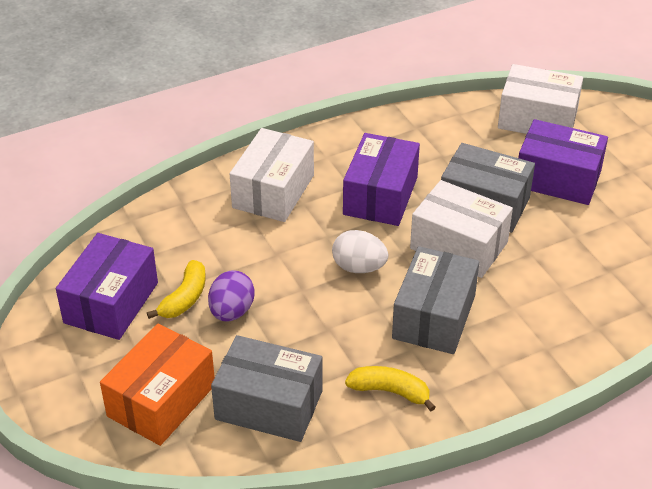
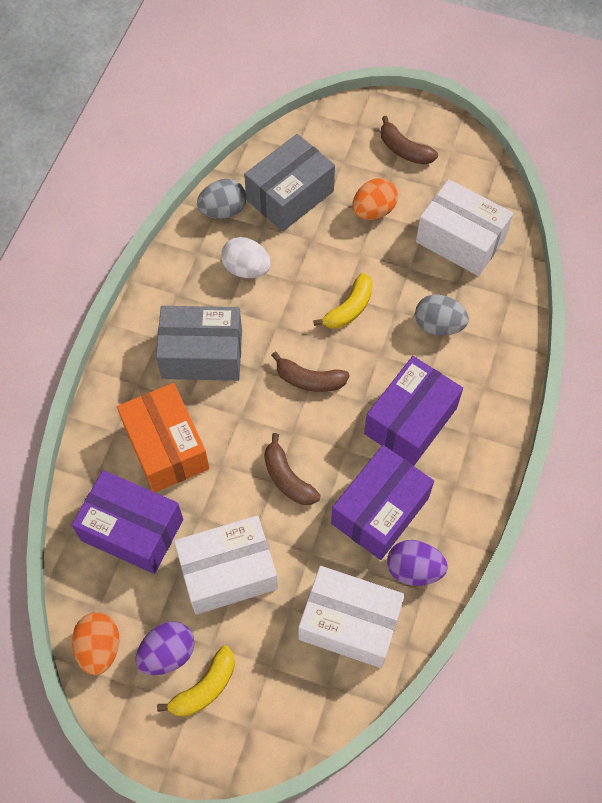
brown banana: none = 0 -> [264,433,321,505] [271,352,350,392] [381,116,438,165] = 3
grey box: [211,335,322,442] [392,246,479,354] [441,143,535,233] = 3 -> [156,306,242,381] [244,134,335,232] = 2
grey egg: none = 0 -> [197,179,246,219] [415,295,469,336] = 2
orange egg: none = 0 -> [72,612,119,675] [352,178,398,220] = 2
purple egg: [208,270,255,322] = 1 -> [136,621,194,675] [387,540,448,586] = 2

